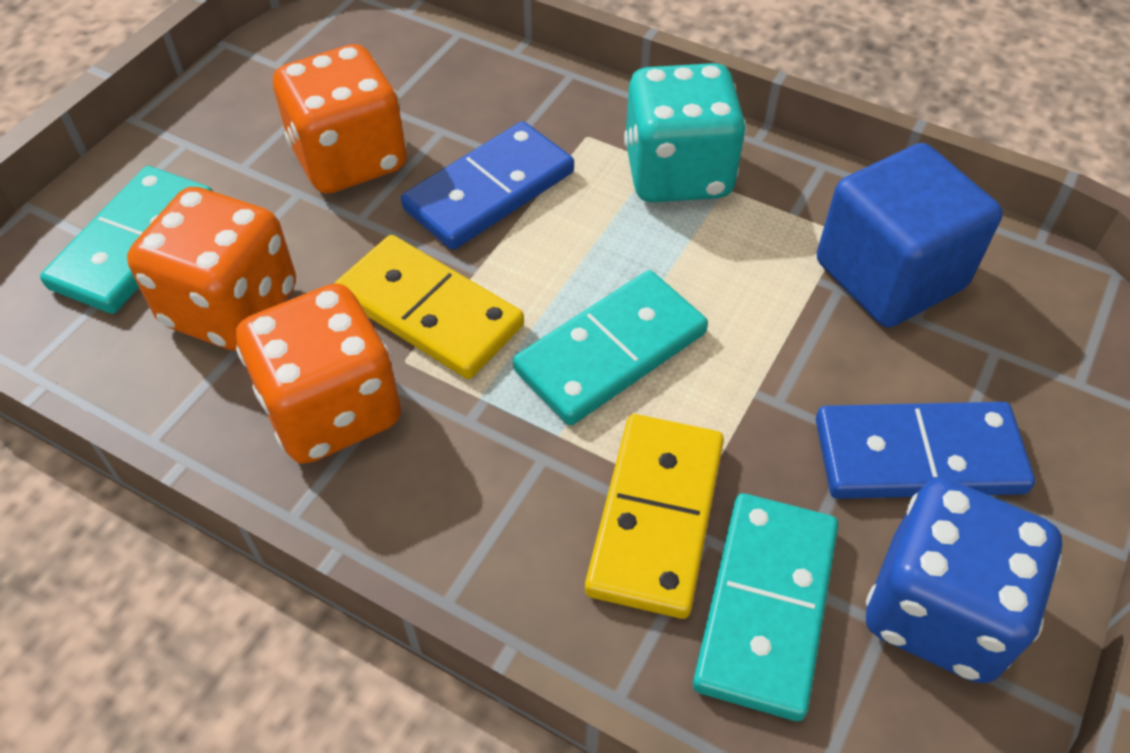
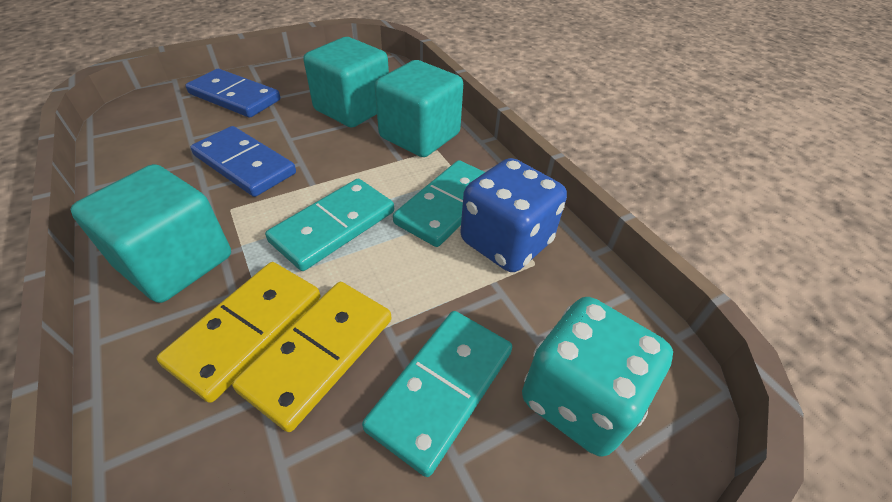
blue cube: [817,143,1003,327] = 1 -> none = 0
orange dice: [127,187,296,351] [236,283,401,464] [273,44,407,194] = 3 -> none = 0
turquoise cube: none = 0 -> [70,164,231,303] [304,37,389,127] [375,60,463,157] = 3

